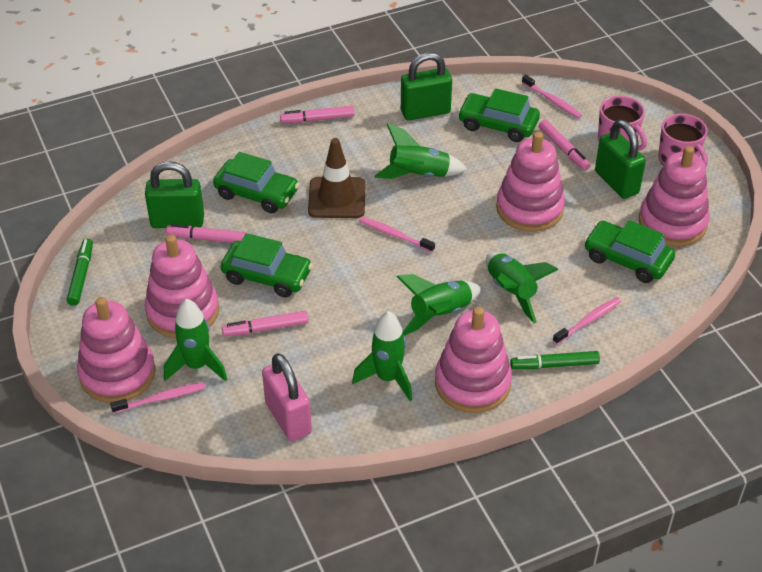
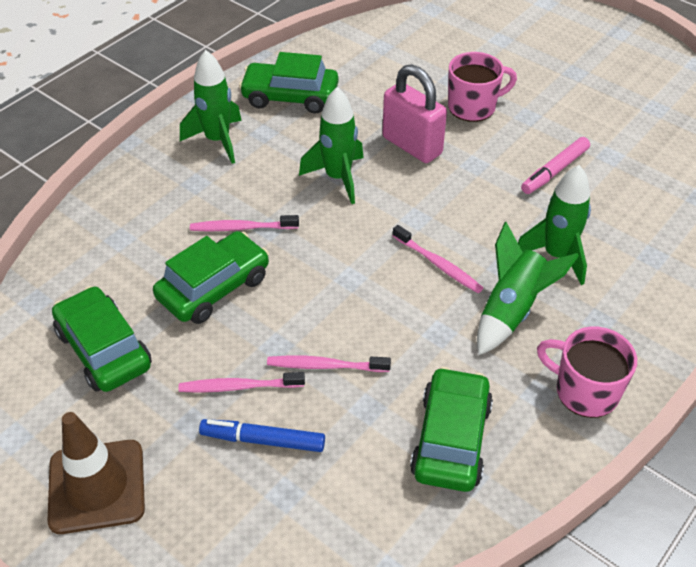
blue marker: none = 0 -> [199,419,325,452] = 1
green marker: [67,238,93,306] [510,351,600,369] = 2 -> none = 0
green padlock: [145,161,204,228] [401,52,452,120] [595,120,646,199] = 3 -> none = 0
green rocket: [164,299,228,382] [352,311,412,401] [375,124,467,179] [397,274,481,336] [486,252,559,323] = 5 -> [180,50,242,164] [299,87,364,204] [477,222,579,355] [518,165,591,285] = 4
pink marker: [166,224,246,243] [222,311,309,336] [280,106,355,123] [539,120,591,170] = 4 -> [521,137,590,194] = 1
pink stacking toy: [77,297,156,403] [145,235,219,338] [435,307,512,413] [496,132,565,232] [639,146,710,247] = 5 -> none = 0

